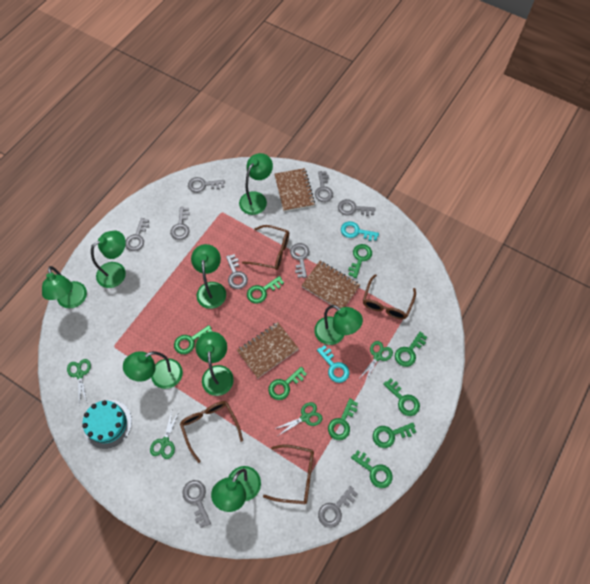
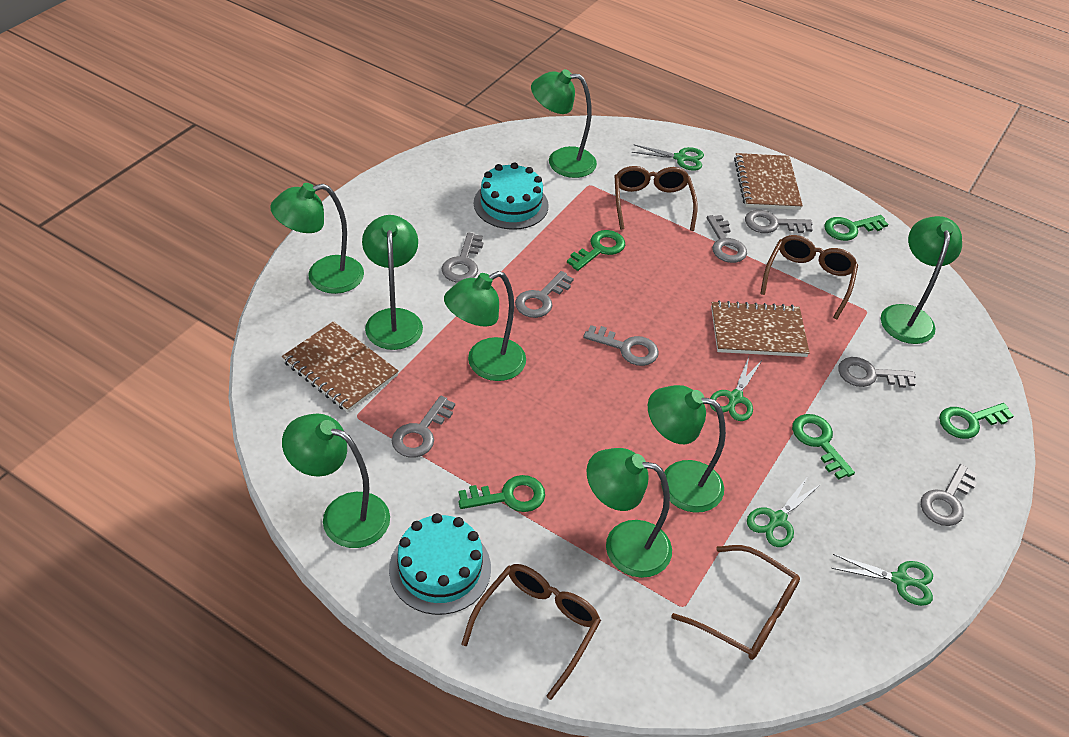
green key: [174,325,213,354] [247,276,284,303] [268,367,307,400] [328,398,358,440] [348,244,372,278] [351,450,393,488] [373,423,416,448] [383,378,420,416] [395,332,427,367] = 9 -> [458,475,545,512] [567,230,625,271] [792,414,855,480] [824,215,888,241] [939,403,1014,439] = 5
grey key: [125,218,149,251] [170,207,190,240] [182,480,211,528] [188,177,225,193] [226,254,248,289] [290,243,310,278] [315,171,333,202] [318,486,357,528] [338,199,376,216] = 9 -> [392,395,455,458] [441,232,483,283] [515,271,574,318] [583,325,659,366] [707,215,747,263] [745,210,813,233] [838,357,916,388] [921,464,977,526] = 8
turquoise cake: [82,400,132,449] = 1 -> [389,513,491,615] [474,162,549,230] = 2
turquoise key: [317,345,349,383] [341,221,379,241] = 2 -> none = 0

